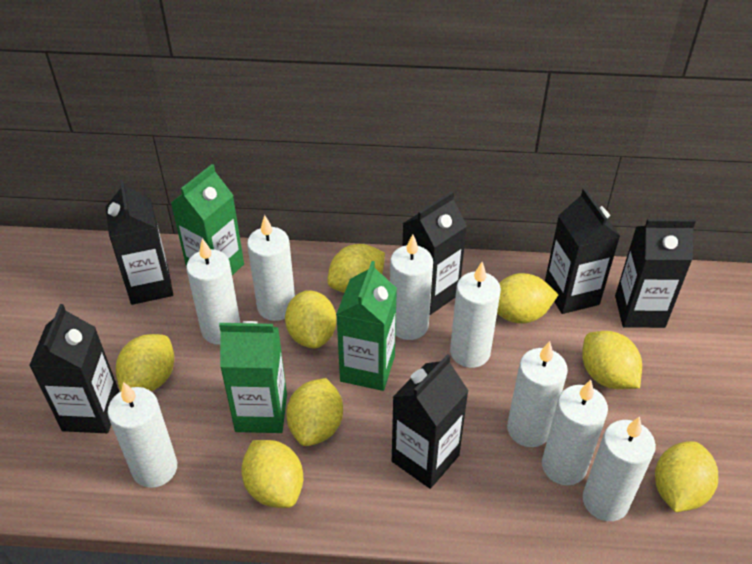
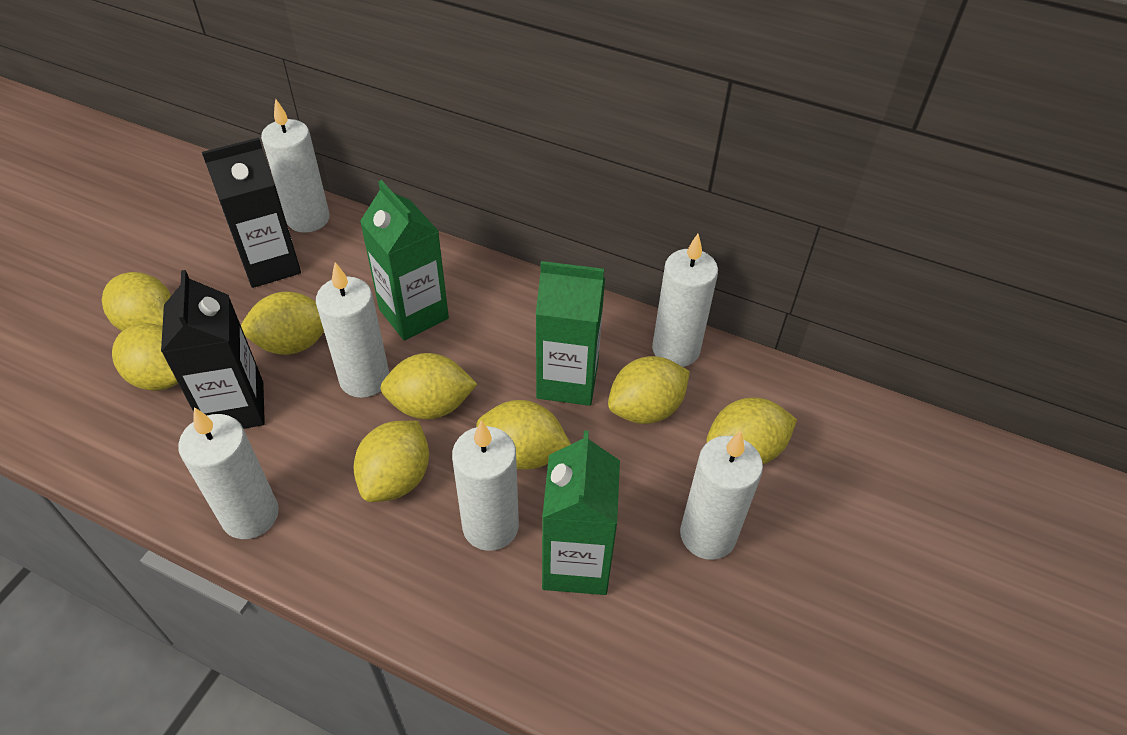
black carton: [29,304,119,433] [105,180,173,305] [392,354,469,489] [402,191,467,315] [545,188,620,314] [615,219,696,328] = 6 -> [161,270,265,429] [202,138,301,288] = 2
white candle: [108,382,177,488] [186,238,241,345] [247,215,295,321] [390,234,433,340] [450,262,501,368] [507,341,568,447] [542,380,608,485] [583,416,656,521] = 8 -> [178,407,279,539] [261,98,330,233] [316,262,389,398] [452,420,519,551] [652,234,718,367] [680,431,763,560] = 6

